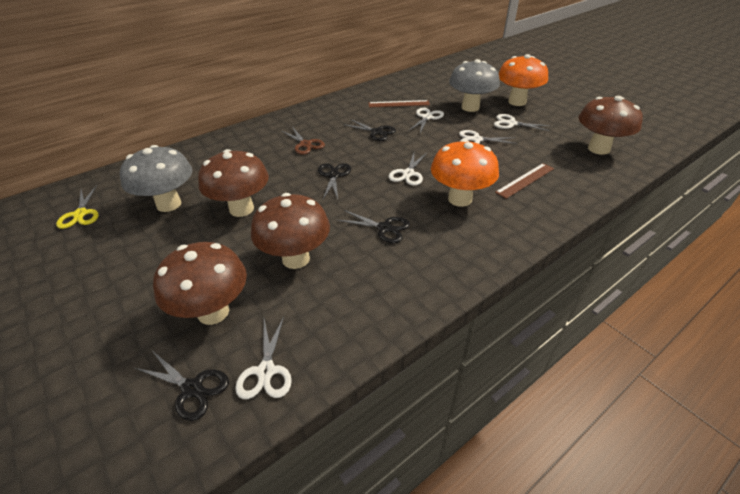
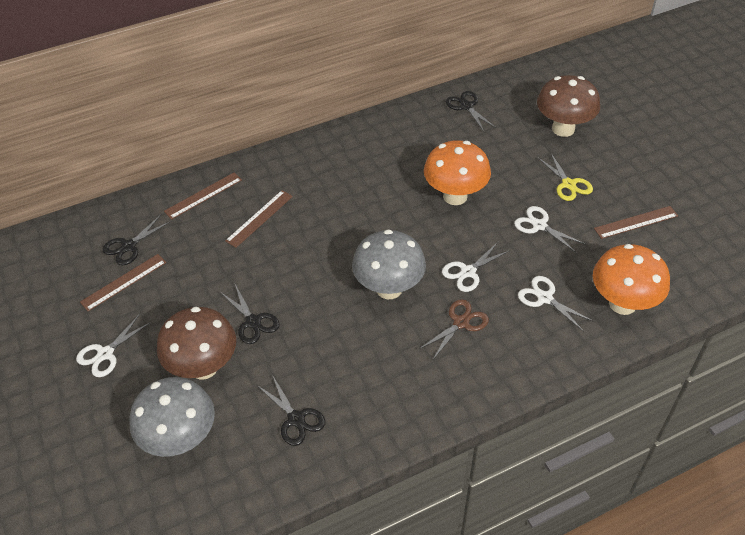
brown mushroom: [153,242,247,325] [198,149,269,217] [251,193,330,269] [579,96,643,155] = 4 -> [157,307,236,380] [537,75,600,137] = 2
brown ruler: [369,100,430,108] [495,163,554,199] = 2 -> [80,254,167,311] [164,172,242,220] [225,190,293,248] [594,206,678,239] = 4
white scissors: [235,316,292,399] [389,153,427,186] [408,108,444,133] [459,130,518,144] [494,114,551,131] = 5 -> [76,314,151,377] [442,242,509,292] [514,206,585,253] [518,276,594,332] = 4

